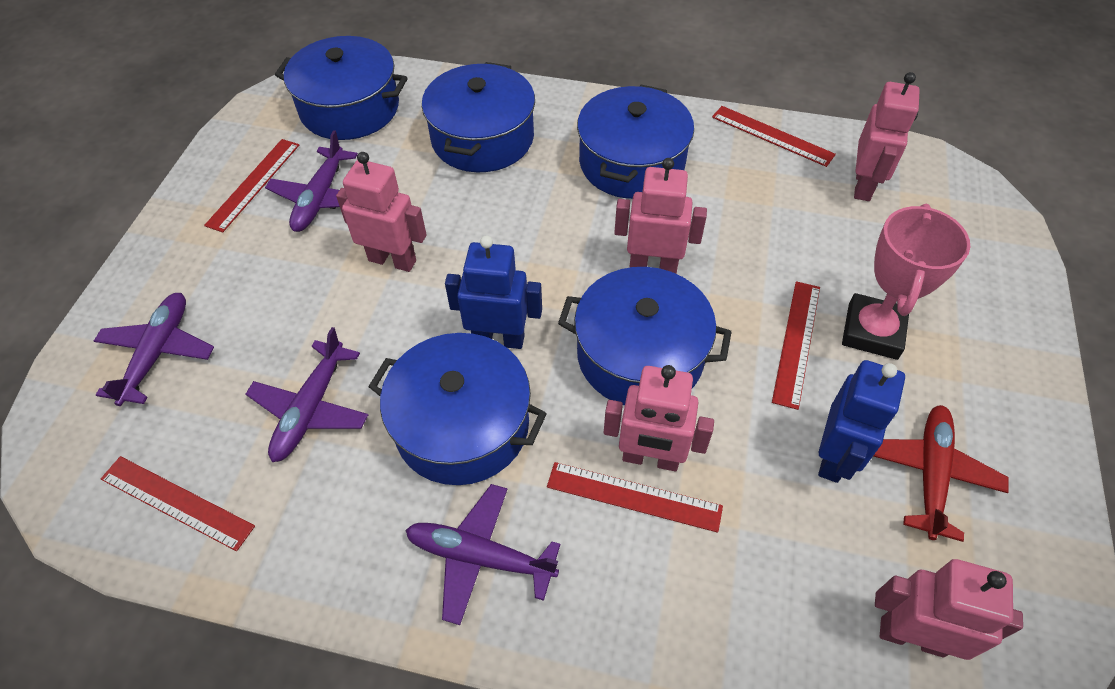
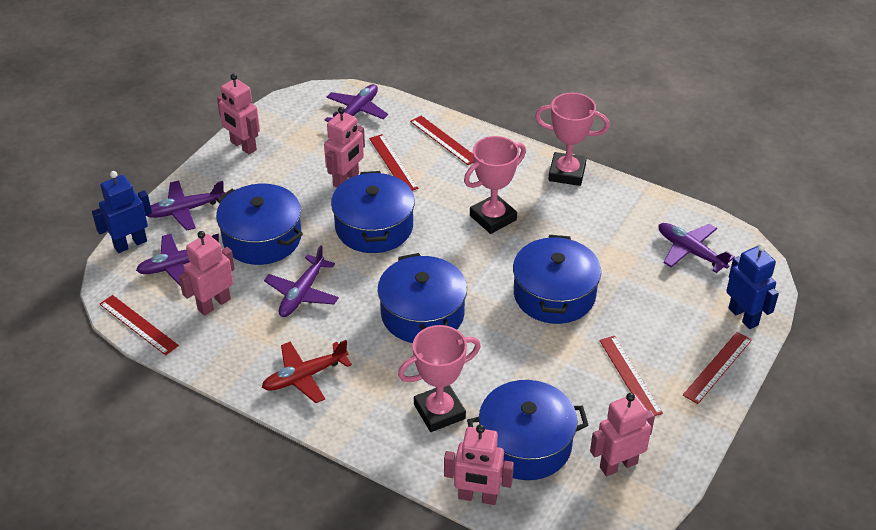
pink trophy: [842,204,970,360] = 1 -> [398,325,481,432] [464,136,526,234] [535,93,610,186] = 3
purple plane: [94,293,214,406] [246,327,368,462] [265,130,358,232] [405,484,560,625] = 4 -> [136,234,219,286] [147,181,225,231] [264,245,339,317] [325,84,388,122] [659,223,735,273] = 5

